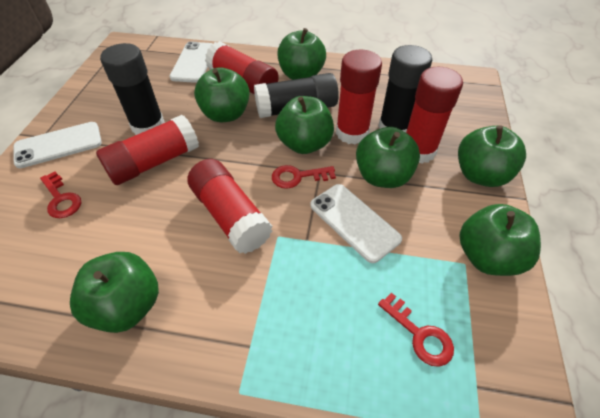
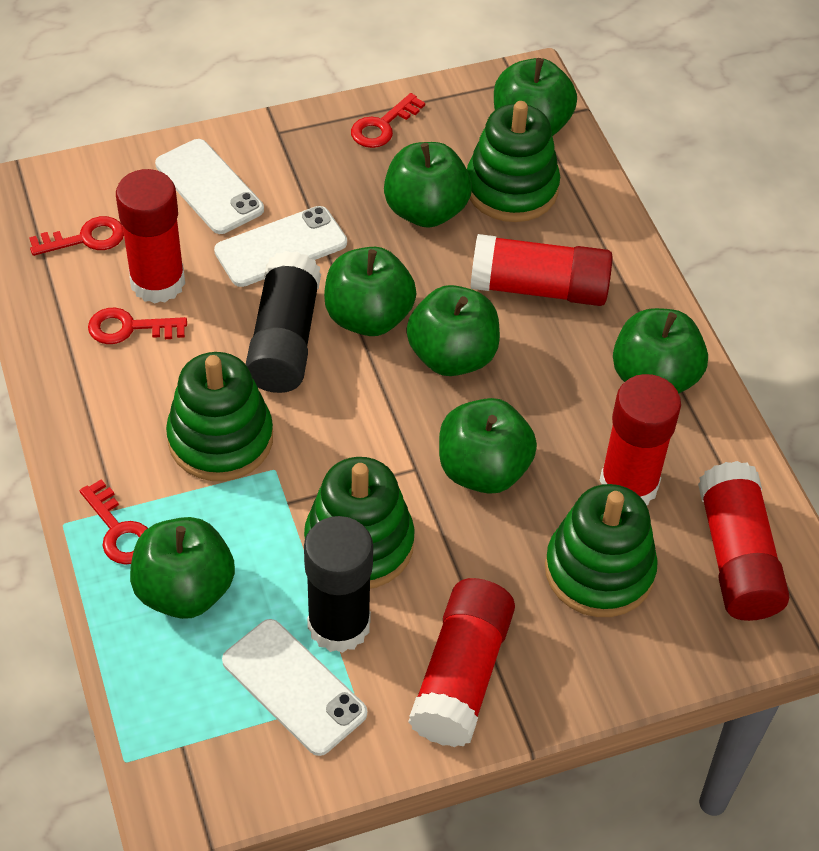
black glue stick: [100,43,165,135] [254,73,339,118] [378,45,432,133] = 3 -> [246,251,321,393] [304,516,373,653] = 2
green stacking toy: none = 0 -> [166,352,273,481] [304,457,415,589] [467,101,560,222] [545,484,658,617] = 4
red key: [40,171,81,218] [272,165,336,189] [378,293,454,367] = 3 -> [29,216,124,256] [80,479,148,565] [88,308,187,344] [351,93,425,148] = 4

